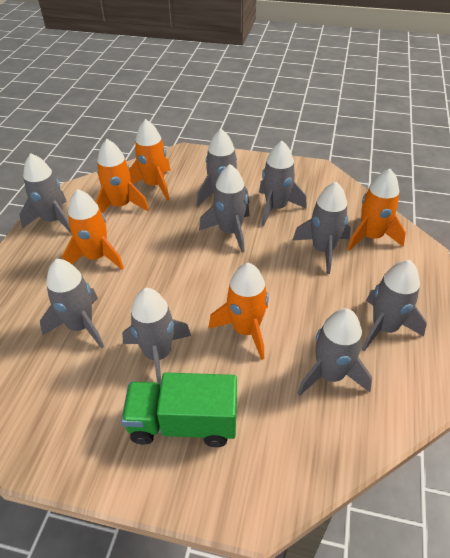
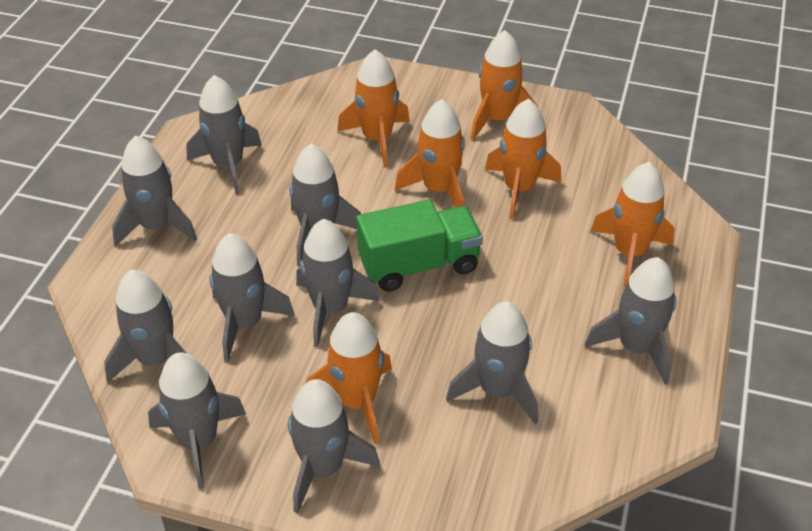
grey rocket: [19,153,71,233] [40,259,104,349] [122,288,191,386] [197,129,249,206] [199,164,249,253] [259,141,307,226] [293,182,351,274] [297,308,372,396] [362,260,427,352] = 9 -> [104,270,186,382] [112,136,197,247] [148,352,246,489] [186,75,262,194] [209,233,295,362] [288,379,380,514] [289,144,361,266] [296,219,379,347] [446,301,538,425] [585,257,676,385] = 10
orange rocket: [62,189,124,270] [96,139,149,213] [129,119,171,201] [208,263,269,360] [347,169,406,251] = 5 -> [306,312,392,444] [337,49,410,167] [395,99,465,207] [470,30,539,140] [485,99,561,219] [590,162,674,287] = 6

